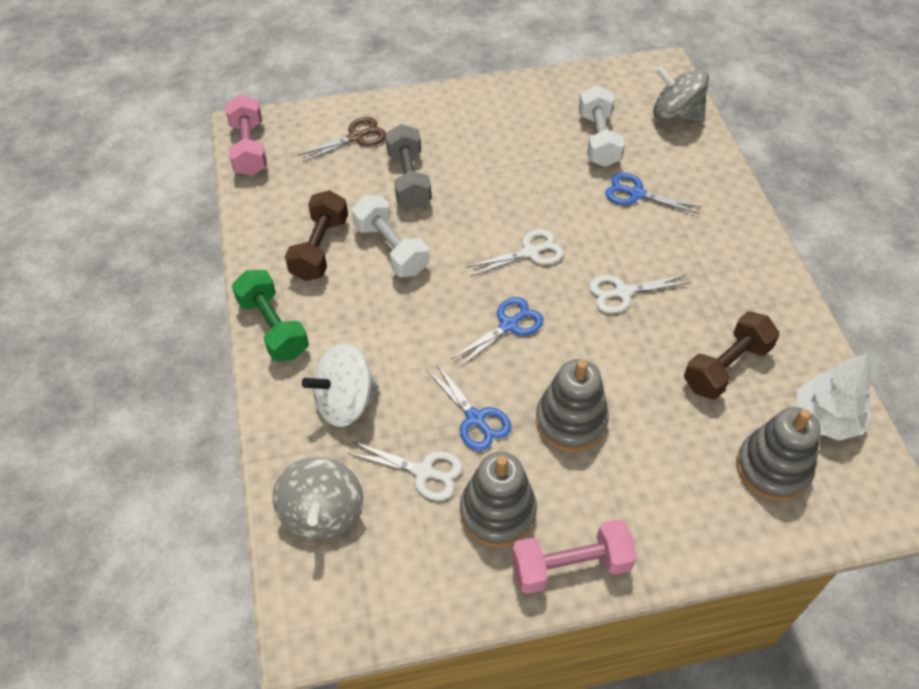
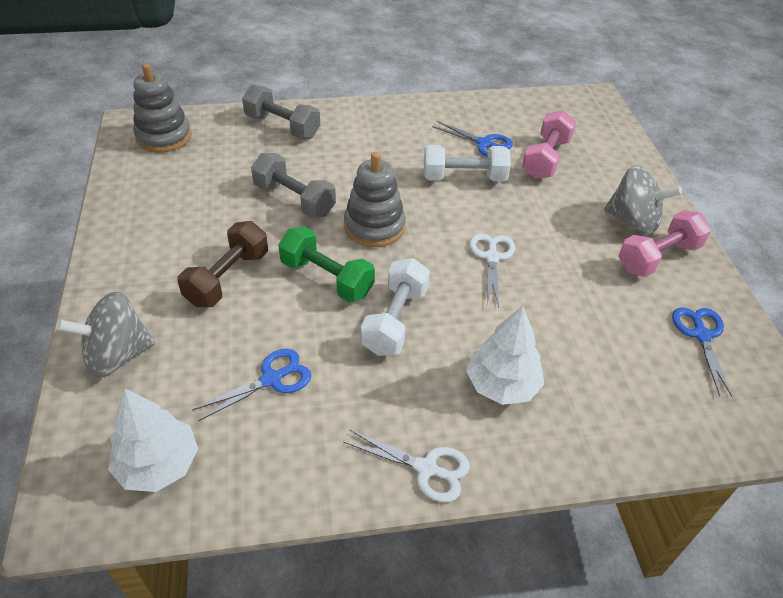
brown dumbbell: [285,190,348,281] [684,311,779,400] = 2 -> [177,221,268,307] = 1
brown scissors: [298,117,386,162] = 1 -> none = 0
grey dumbbell: [386,124,431,209] = 1 -> [242,85,320,139] [251,153,336,218] = 2
grey stacking toy: [460,452,537,547] [536,359,609,452] [736,407,821,501] = 3 -> [133,63,191,153] [344,152,406,247] = 2
white scissors: [347,442,462,501] [467,229,564,276] [589,274,691,314] = 3 -> [344,429,470,502] [469,233,515,308] = 2
white spinning top: [302,343,379,427] = 1 -> none = 0
white tree: [796,354,872,441] = 1 -> [108,389,198,492] [466,306,544,405] = 2

